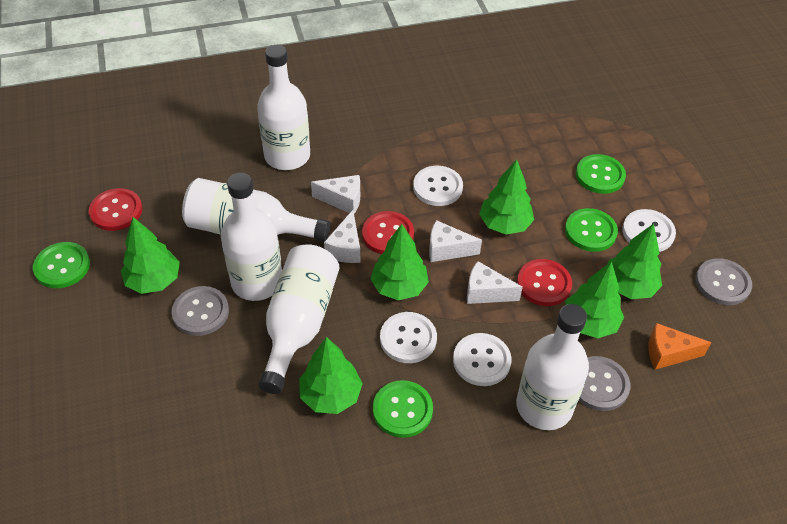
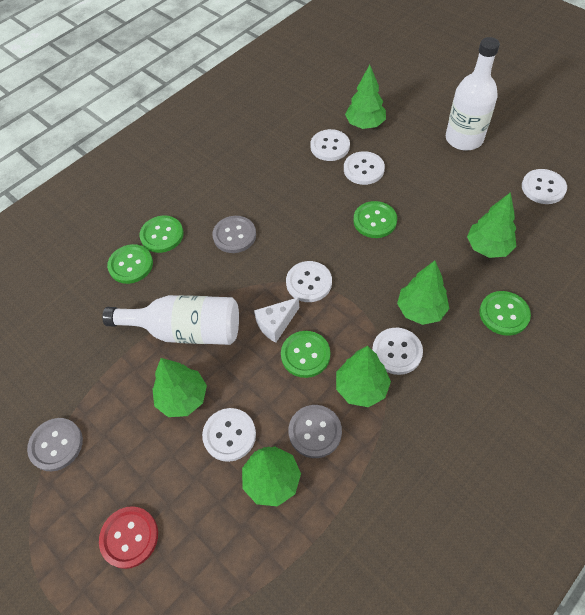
green button: [33,242,90,288] [373,380,433,438] [565,208,618,252] [576,154,626,194] = 4 -> [107,244,153,284] [140,215,184,253] [281,331,330,378] [353,201,397,238] [479,291,531,336] = 5
orange cheese: [648,323,712,370] = 1 -> none = 0
red button: [89,188,142,231] [362,211,414,254] [517,259,572,306] = 3 -> [99,506,158,569] = 1
white bottle: [182,178,330,242] [221,173,282,301] [257,45,310,170] [258,244,340,394] [516,304,589,430] = 5 -> [102,295,239,345] [446,37,500,151] = 2
white button: [380,312,437,363] [413,166,463,206] [453,333,511,386] [622,209,676,252] = 4 -> [202,408,256,462] [286,261,332,302] [310,129,350,161] [344,151,385,185] [372,328,423,375] [522,169,567,204] = 6
white cheese: [311,175,360,214] [324,210,361,263] [429,220,482,262] [467,261,523,304] = 4 -> [254,297,299,343] = 1

